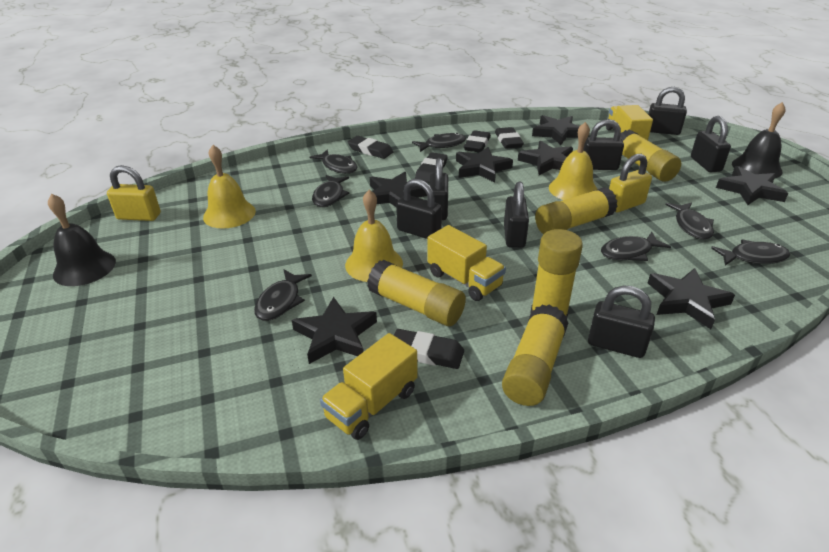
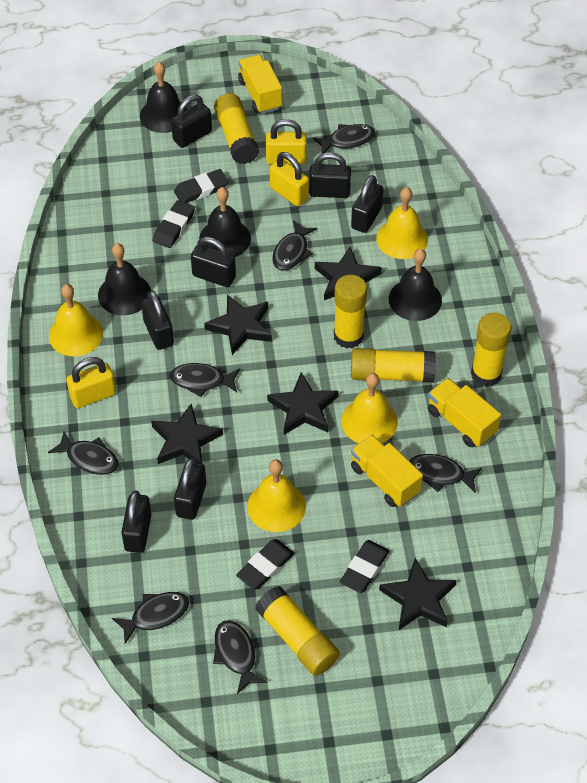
black bell: [48,194,116,286] [732,102,786,178] = 2 -> [98,243,151,315] [140,62,187,133] [199,187,251,257] [389,249,442,321] = 4
black eraser: [348,136,393,159] [394,329,464,369] [415,152,448,183] [464,130,491,152] [495,127,524,149] = 5 -> [153,200,195,248] [174,169,228,203] [236,539,295,590] [340,540,389,593] = 4
black star: [292,297,377,364] [370,172,427,207] [456,147,513,183] [518,141,573,175] [532,115,580,145] [648,268,735,329] [716,166,788,205] = 7 -> [151,404,223,464] [204,295,272,355] [267,372,338,435] [315,247,382,300] [379,558,457,630] = 5
yellow bell: [203,145,256,229] [345,190,403,282] [549,122,597,200] = 3 -> [49,284,103,356] [247,459,306,532] [341,373,398,443] [376,187,428,259] = 4
yellow padlock: [107,165,161,221] [609,154,652,212] = 2 -> [66,357,116,408] [266,119,307,164] [270,152,309,206] = 3

